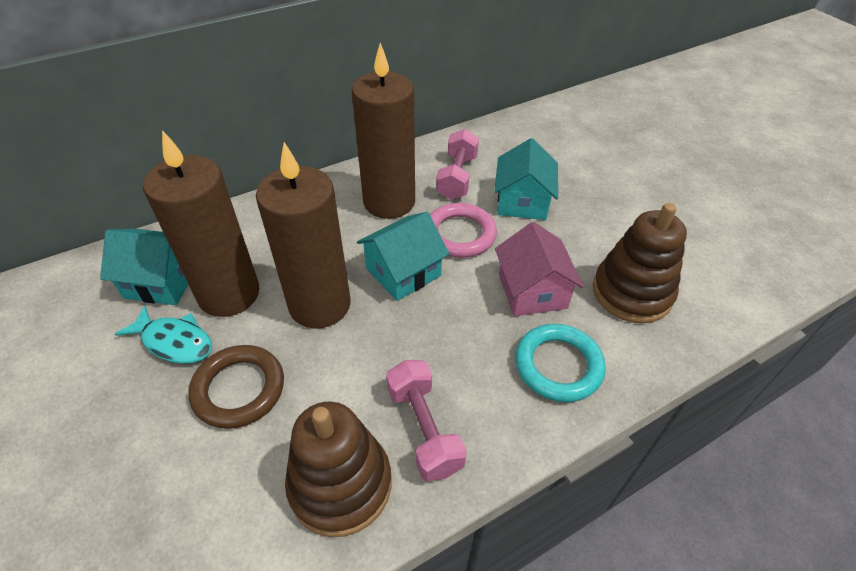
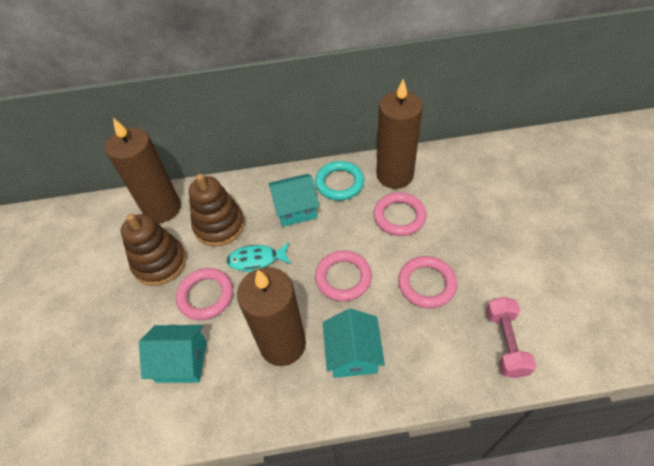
brown ring: [188,345,284,429] = 1 -> none = 0
pink dumbbell: [386,360,467,481] [436,129,479,200] = 2 -> [486,297,536,378] = 1
pink house: [495,222,584,316] = 1 -> none = 0
pink ring: [430,203,497,258] = 1 -> [176,268,233,320] [315,251,372,302] [373,192,427,236] [398,256,457,308] = 4

